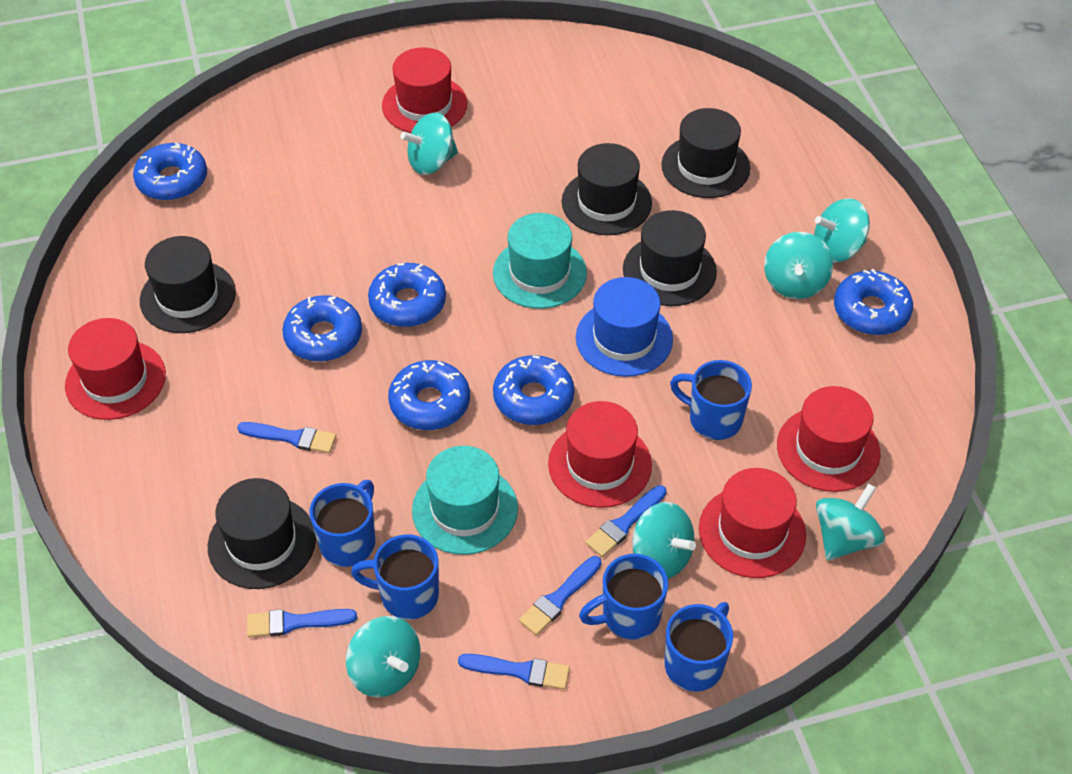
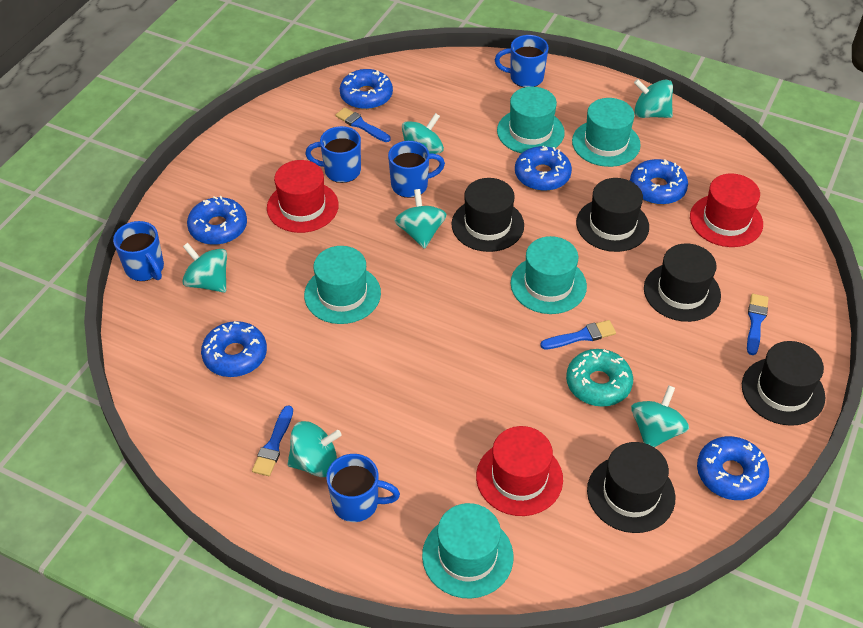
blue brush: [237,422,336,453] [247,609,357,638] [458,654,570,690] [519,556,602,635] [586,485,667,557] = 5 -> [252,405,293,476] [335,107,390,142] [540,320,616,350] [747,294,769,355] = 4
blue hat: [576,277,673,377] = 1 -> none = 0
red hat: [65,318,166,420] [382,47,467,133] [548,401,652,508] [699,468,806,578] [777,386,881,492] = 5 -> [267,160,339,233] [476,426,563,516] [690,174,763,247] = 3
turquoise donut: none = 0 -> [566,349,633,407] = 1
turquoise hat: [412,446,518,555] [493,213,587,309] = 2 -> [304,246,381,324] [422,503,513,599] [497,87,565,153] [510,236,587,314] [572,98,641,167] = 5

